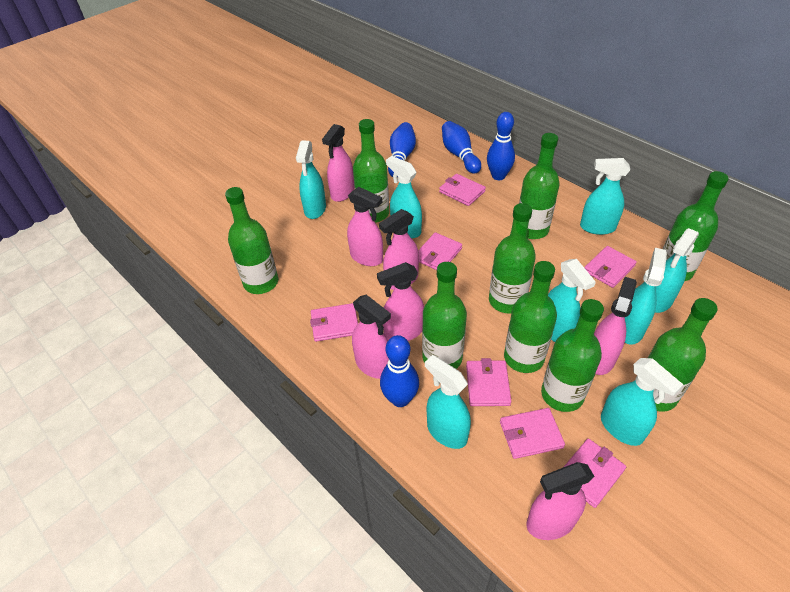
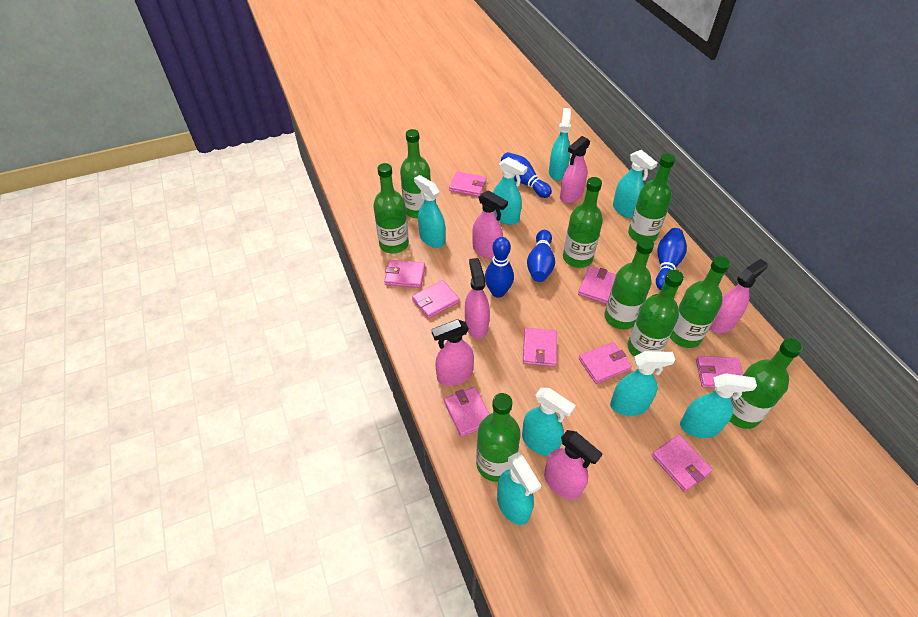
pink spray bottle: [322,124,355,202] [347,187,383,266] [352,295,391,379] [377,262,424,341] [379,209,419,290] [527,462,595,540] [594,277,637,375] = 7 -> [432,319,474,386] [465,258,490,339] [472,190,508,259] [544,430,603,500] [560,136,591,203] [710,259,768,333] = 6
pink wallet: [310,303,358,342] [418,232,462,270] [439,174,486,206] [466,358,511,406] [500,408,565,459] [564,438,626,508] [584,246,637,288] = 7 -> [384,260,425,288] [412,280,460,319] [444,387,490,437] [449,171,487,197] [523,328,557,367] [578,266,616,304] [579,342,632,384] [652,435,713,492] [696,356,743,388] = 9

